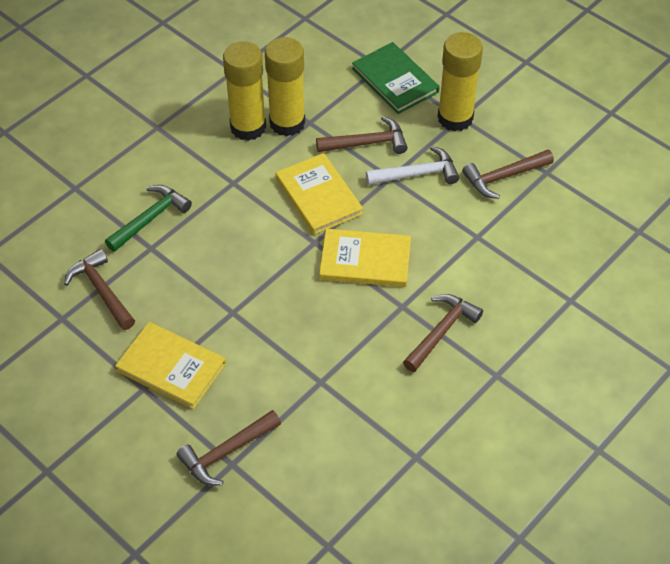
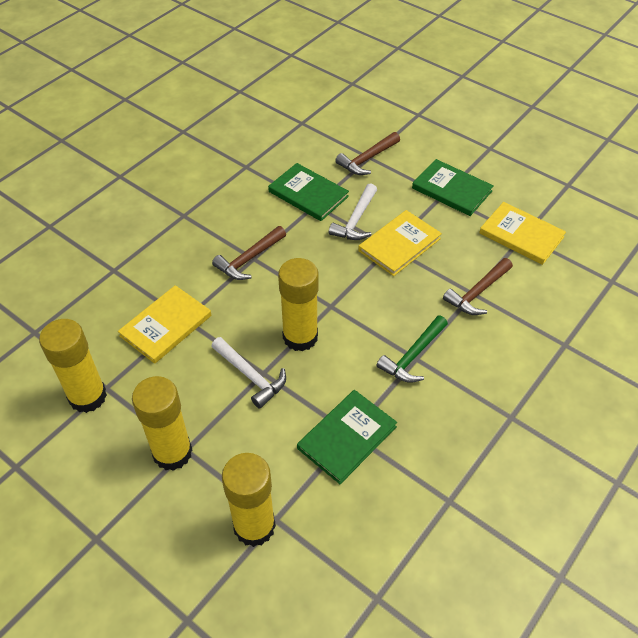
brown hammer: [64,249,135,330] [176,410,281,485] [316,116,408,154] [403,294,483,372] [462,150,554,199] = 5 -> [212,226,286,280] [335,132,400,175] [443,258,513,315] = 3
green book: [352,42,440,114] = 1 -> [268,163,349,221] [297,390,397,484] [412,159,494,216] = 3
white hammer: [366,146,460,185] = 1 -> [211,337,286,409] [329,183,377,240] = 2
yellow glue stick: [223,41,266,141] [265,37,305,137] [438,32,483,132] = 3 -> [39,319,107,413] [132,376,192,471] [222,453,276,547] [278,258,319,351] = 4

